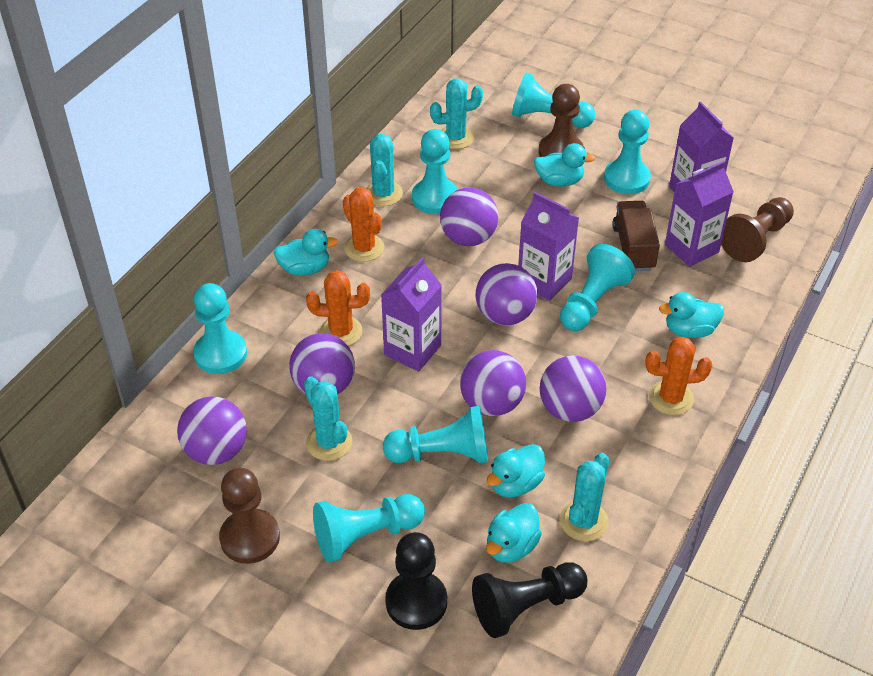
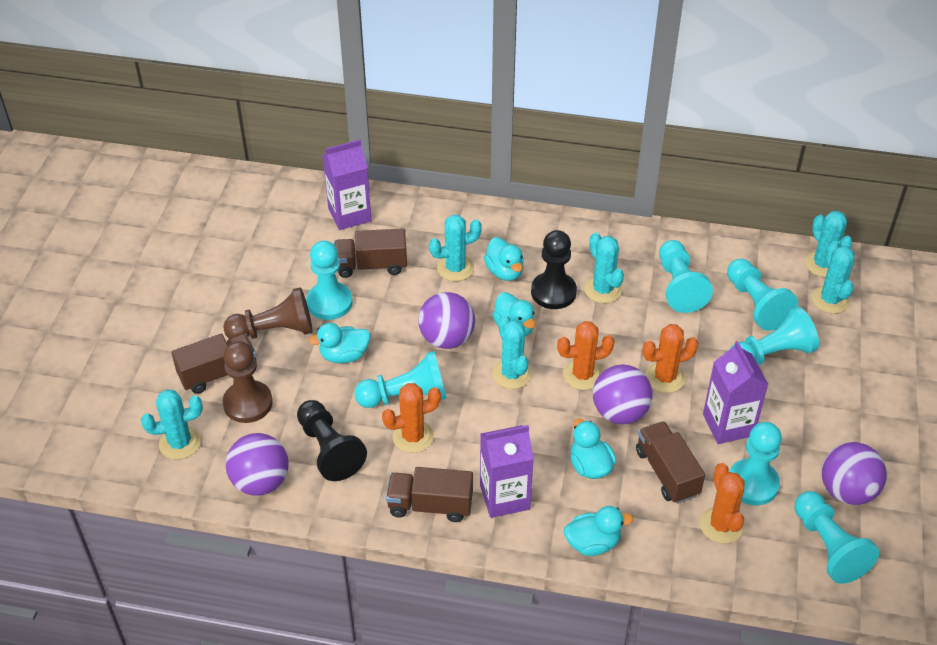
brown pawn: [219,468,280,564] [538,84,584,157] [721,197,794,262] = 3 -> [223,287,313,339] [223,341,273,423] = 2
brown truck: [612,201,660,271] = 1 -> [171,334,257,394] [334,228,407,278] [386,467,473,522] [636,421,705,504] = 4
orange cactus: [306,270,370,346] [343,187,384,262] [645,337,712,415] = 3 -> [382,383,441,453] [557,321,615,390] [643,324,698,393] [700,463,745,544] = 4
purple ball: [177,396,247,465] [289,333,355,395] [440,188,498,246] [460,350,526,416] [476,263,538,325] [540,355,607,422] = 6 -> [226,433,289,496] [418,292,475,349] [593,364,653,424] [822,442,887,505] = 4
purple carton: [381,257,442,372] [518,192,579,301] [665,161,734,267] [669,102,734,192] = 4 -> [323,140,372,230] [480,425,534,518] [703,341,768,444] = 3
turquoise cactus: [304,376,352,461] [366,134,403,206] [430,79,483,149] [560,453,609,541] = 4 -> [141,389,203,460] [429,215,482,281] [492,315,532,389] [584,233,624,303] [805,211,853,277] [811,241,854,314] = 6

